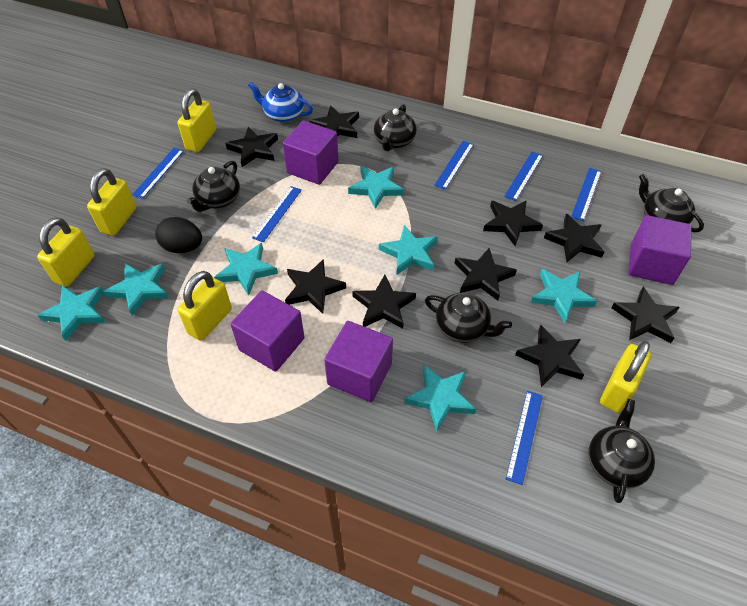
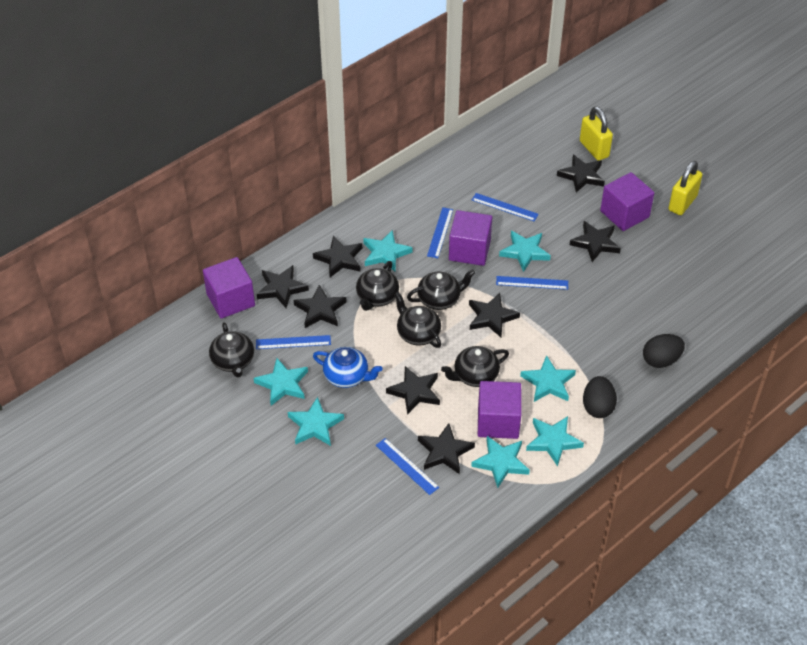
black egg: [155,217,202,253] = 1 -> [583,376,617,418] [643,334,685,368] = 2
black star: [225,127,278,167] [285,259,346,314] [310,105,359,138] [352,275,416,329] [455,248,517,301] [483,200,543,246] [515,325,584,387] [544,213,604,262] [611,287,680,343] = 9 -> [257,265,309,308] [294,285,347,328] [313,236,362,277] [386,366,440,415] [418,423,475,474] [469,293,520,337] [557,154,605,193] [570,221,621,262] = 8
blue ruler: [132,148,184,199] [252,186,302,242] [434,141,474,190] [504,152,543,201] [506,391,543,485] [571,168,601,221] = 6 -> [256,335,331,349] [376,438,439,495] [427,207,453,258] [472,193,539,221] [496,276,568,290] = 5
yellow padlock: [37,217,94,287] [87,168,136,236] [178,89,216,152] [178,271,232,341] [600,341,651,413] = 5 -> [580,106,613,161] [669,161,702,215] = 2

